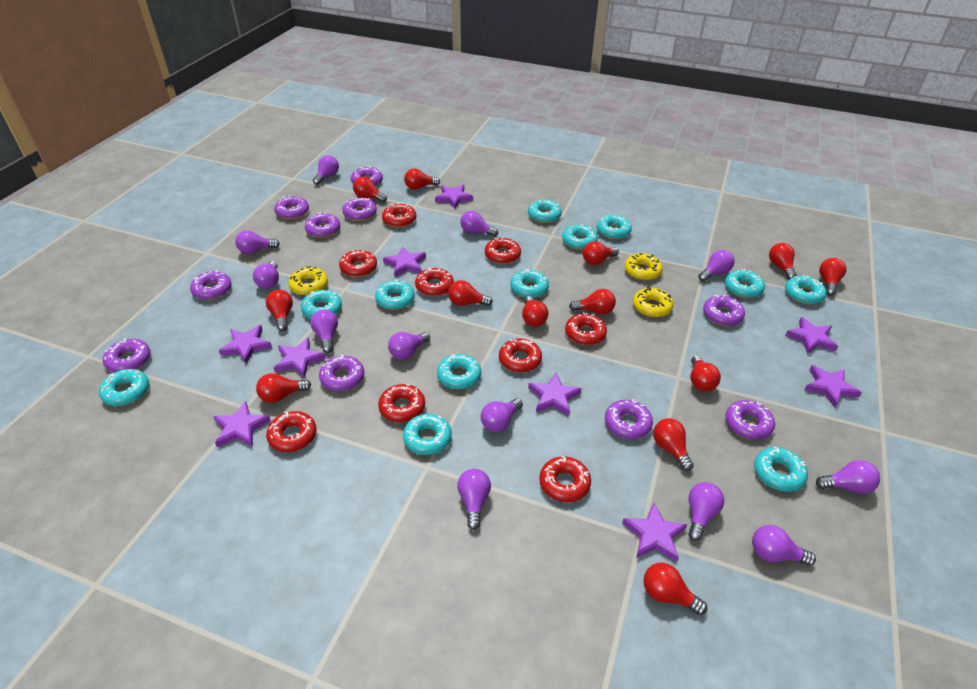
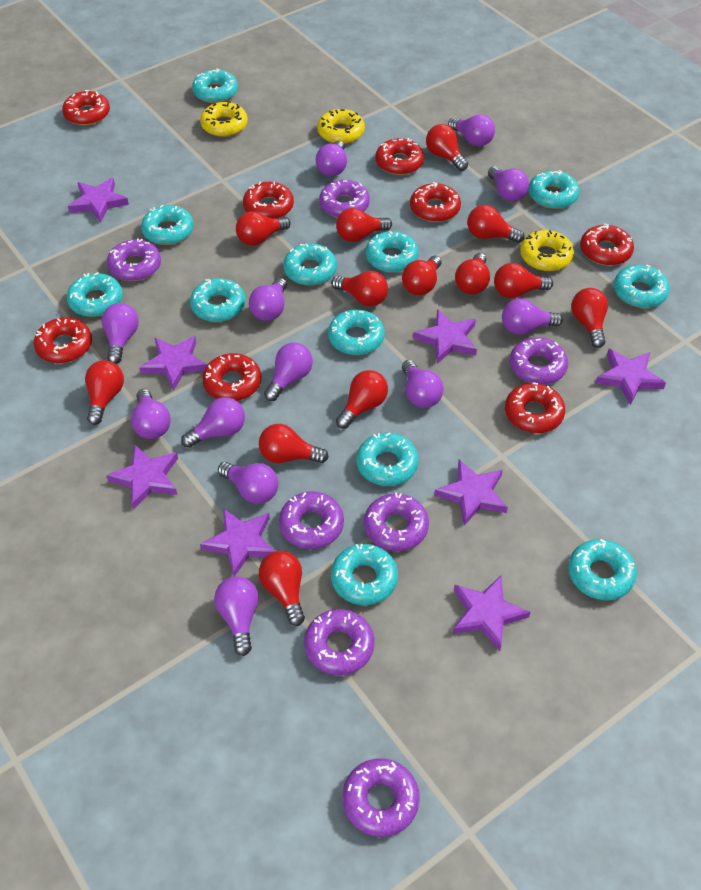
purple donut: [103,339,151,372] [190,270,232,300] [274,195,309,219] [305,212,340,238] [319,355,364,391] [342,198,377,221] [351,166,383,186] [605,399,653,439] [703,295,745,326] [725,400,775,440] = 10 -> [107,238,161,281] [279,491,344,549] [304,609,374,675] [319,180,370,218] [342,758,420,837] [364,493,429,551] [510,338,568,385] = 7
purple star: [213,401,271,447] [219,325,272,364] [274,337,326,378] [383,246,426,277] [435,184,473,209] [528,373,581,416] [622,502,687,562] [785,317,838,354] [805,365,862,407] = 9 -> [68,178,129,223] [106,445,178,510] [139,336,207,391] [200,508,275,576] [413,309,477,364] [434,460,508,526] [452,576,530,651] [595,349,666,405] = 8
red donut: [266,411,316,452] [339,250,377,277] [378,384,425,422] [382,203,416,228] [415,268,454,296] [485,237,521,264] [499,339,542,372] [539,456,591,502] [565,312,607,345] = 9 -> [34,317,92,363] [62,90,110,125] [202,353,261,401] [243,182,294,218] [375,138,424,175] [410,182,461,222] [505,382,565,433] [580,224,634,266] = 8

